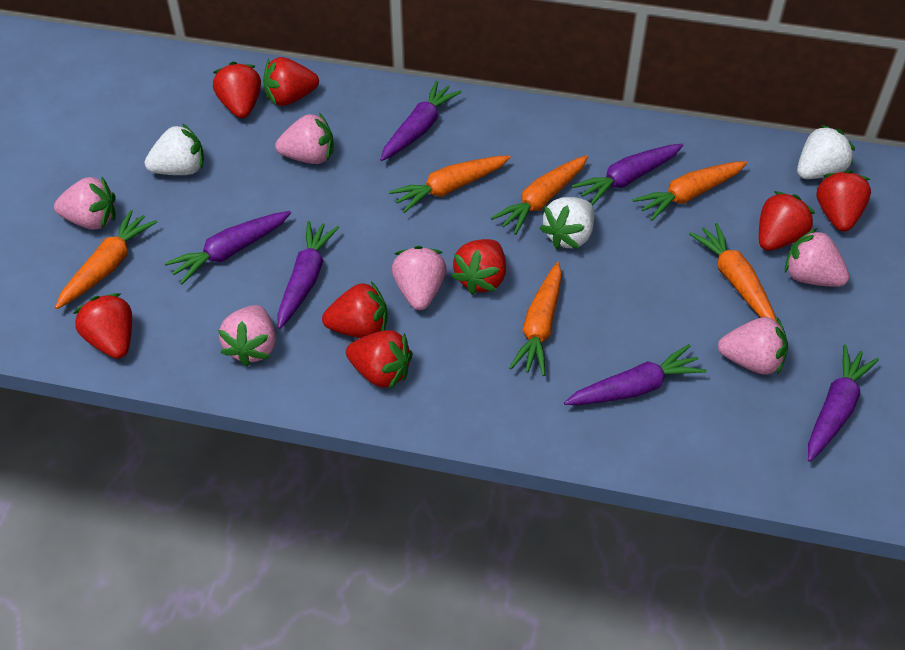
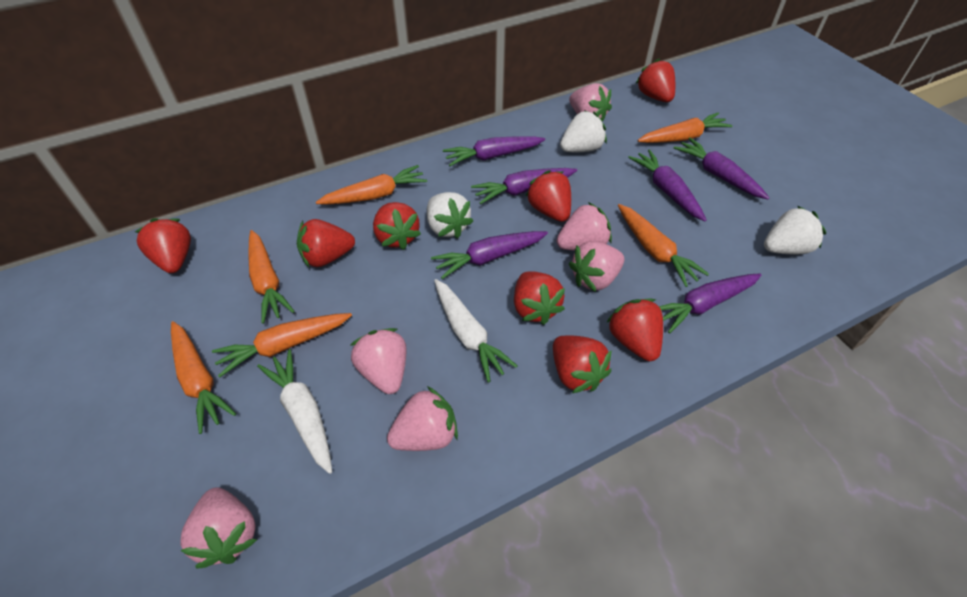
white carrot: none = 0 -> [257,349,332,474] [434,279,517,383] = 2

